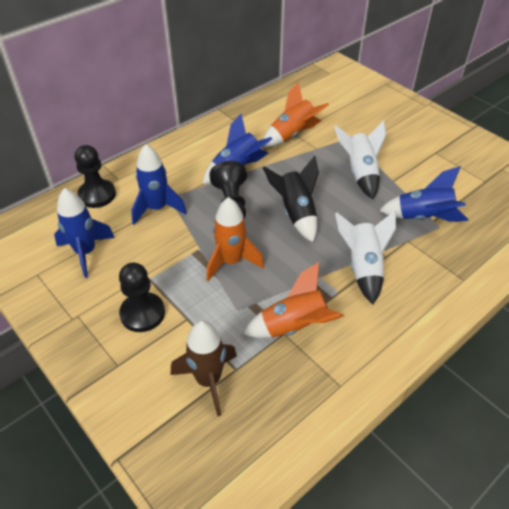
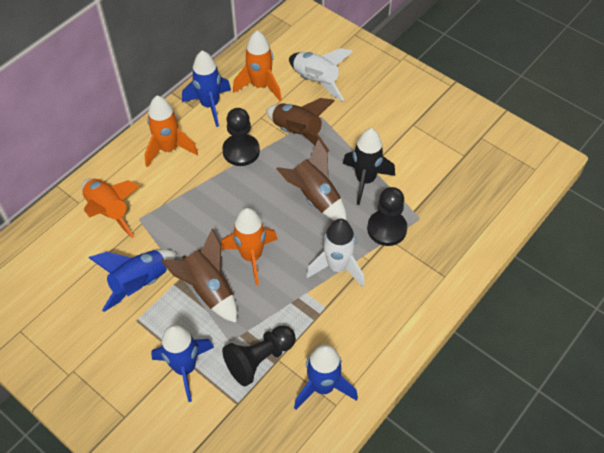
brown rocket: [171,320,237,416] = 1 -> [161,229,237,323] [266,98,335,152] [276,139,346,221] = 3
orange rocket: [206,197,264,281] [243,262,343,338] [263,81,329,147] = 3 -> [82,178,139,238] [144,95,198,167] [221,208,278,285] [233,31,282,101] = 4

